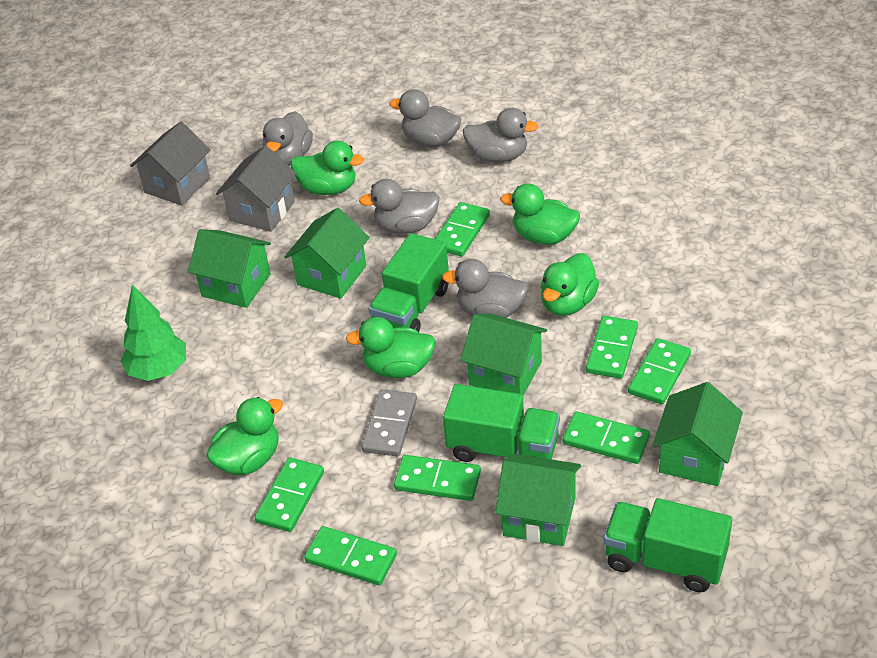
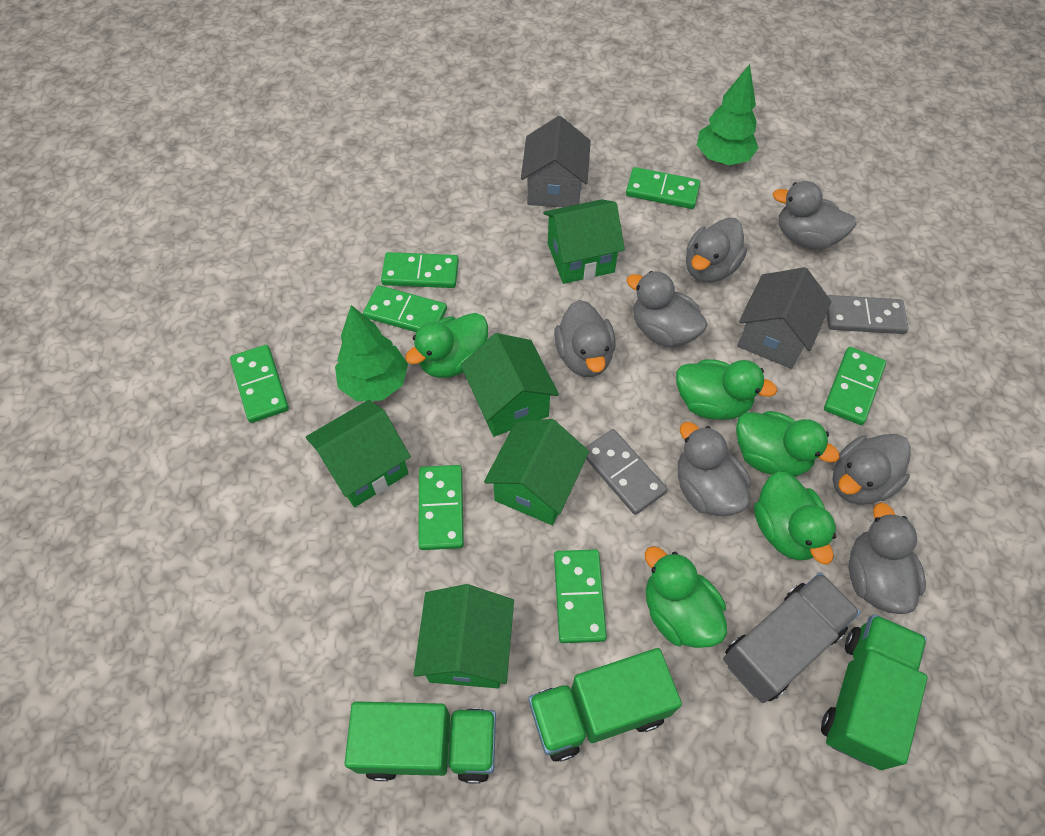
green tree: [121,284,186,381] = 1 -> [335,305,408,401] [697,64,758,165] = 2
grey domino: [362,389,417,456] = 1 -> [585,429,667,515] [827,295,908,334] = 2
grey duck: [263,111,313,166] [359,179,440,234] [389,89,461,147] [442,259,528,318] [463,108,539,162] = 5 -> [554,300,616,377] [626,271,708,347] [677,422,751,516] [686,217,747,283] [773,181,856,249] [832,434,911,505] [849,502,926,614] = 7
grey truck: none = 0 -> [723,573,860,703] = 1

